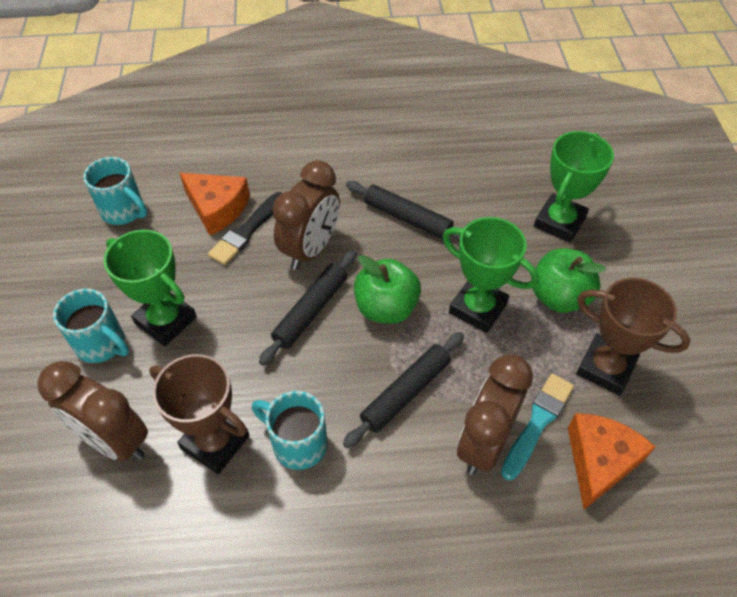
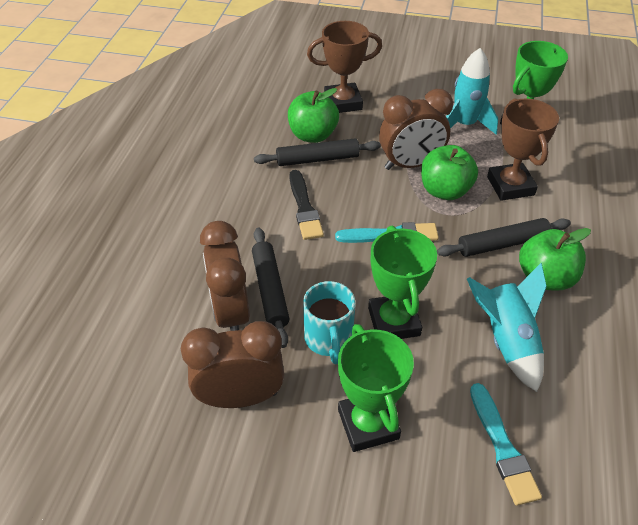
green apple: [354,255,421,324] [531,248,606,313] = 2 -> [288,88,339,143] [421,145,478,200] [519,228,591,291] = 3
orange cheese: [180,173,250,235] [568,413,655,510] = 2 -> none = 0
turquoise brush: [501,373,574,480] = 1 -> [335,222,439,243] [470,383,542,506] = 2
turquoise mug: [53,289,129,363] [83,157,147,225] [252,391,327,470] = 3 -> [303,281,355,364] = 1
turquoise rocket: none = 0 -> [446,48,498,135] [467,263,547,392] = 2

